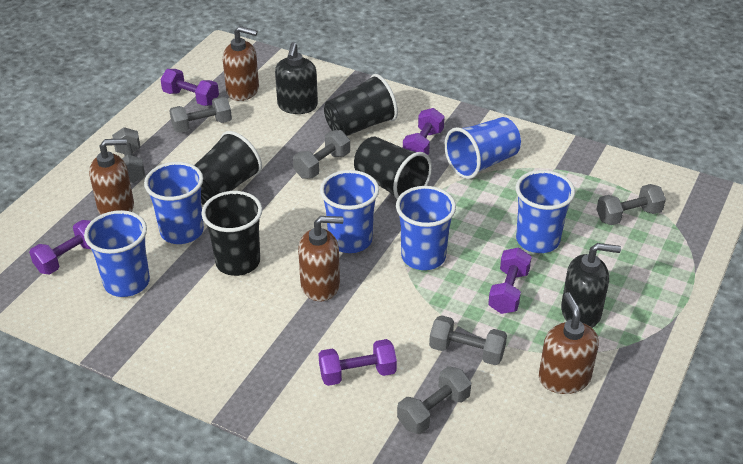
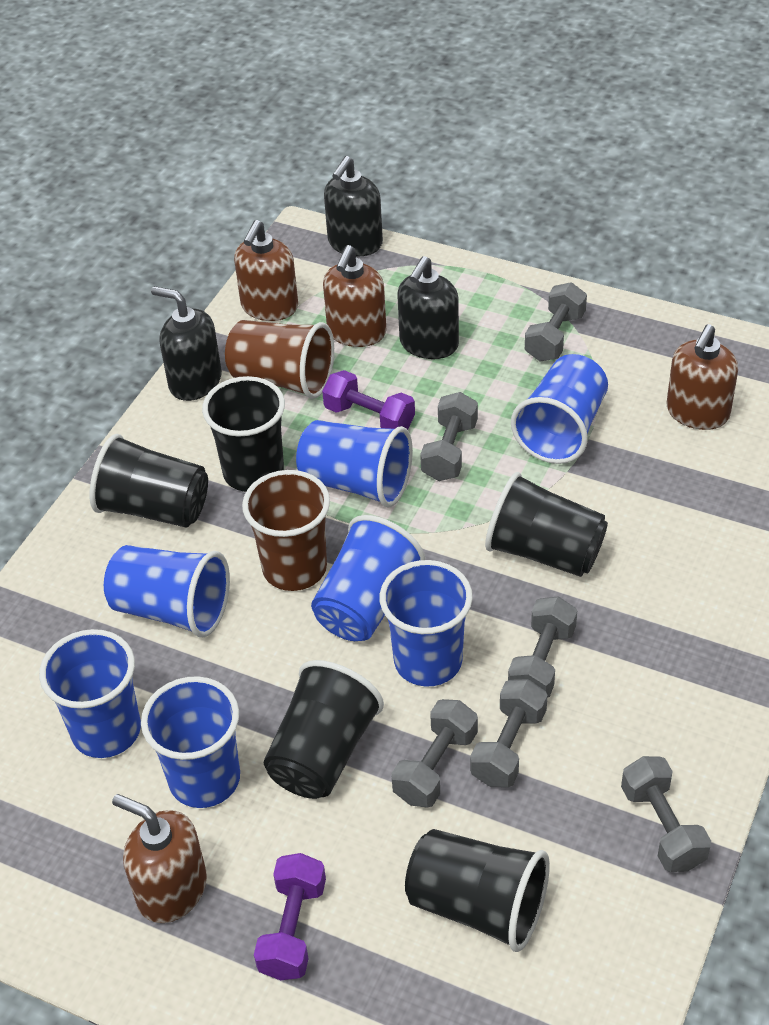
black cup: [194,131,262,205] [201,191,262,276] [324,74,398,136] [354,137,432,199] = 4 -> [90,434,208,528] [202,376,285,492] [264,660,384,799] [405,829,550,952] [485,472,608,577] = 5
black soap dispenser: [275,42,318,114] [561,243,621,328] = 2 -> [151,286,222,401] [324,156,383,256] [397,256,459,359] = 3
blue cup: [84,210,150,297] [144,162,204,244] [320,170,379,253] [396,186,456,270] [444,117,521,179] [515,170,575,253] = 6 -> [39,629,141,758] [104,545,230,637] [141,676,240,808] [296,420,413,508] [311,515,425,641] [380,560,473,686] [511,354,608,464] = 7
brown cup: none = 0 -> [225,320,334,399] [242,470,330,591] = 2
purple dumbbell: [29,220,91,275] [161,69,219,106] [319,339,397,386] [403,108,445,155] [488,247,531,314] = 5 -> [254,853,326,980] [322,370,415,430] = 2

